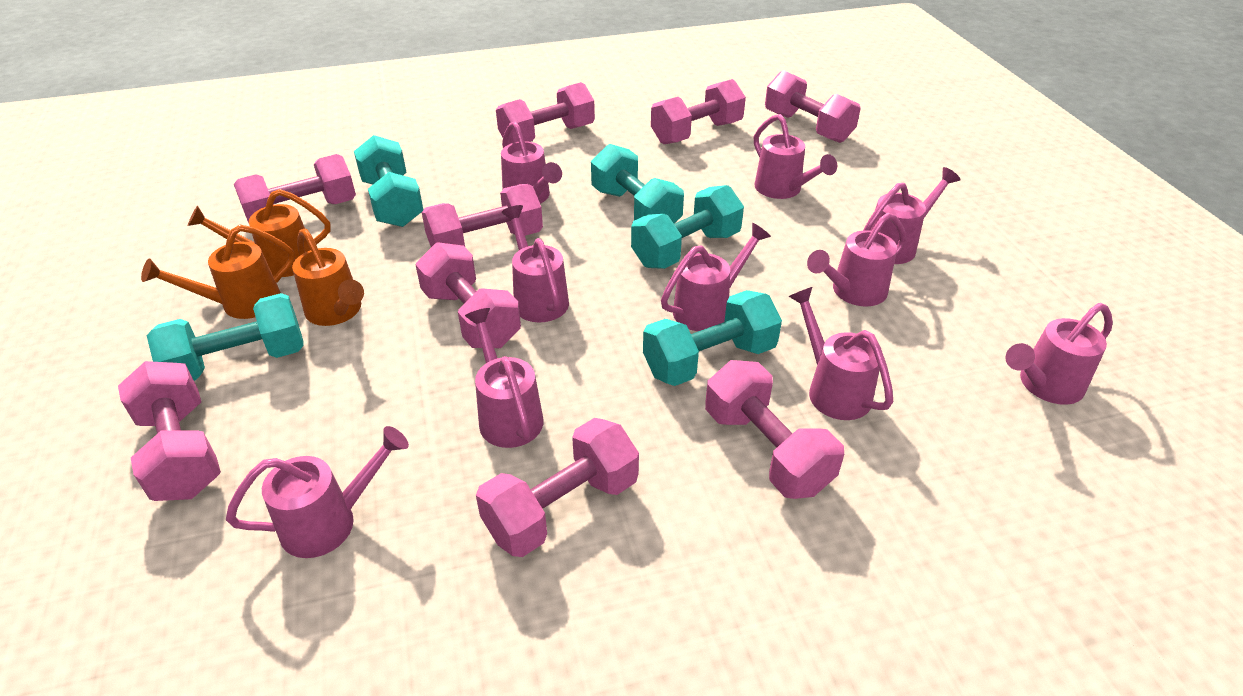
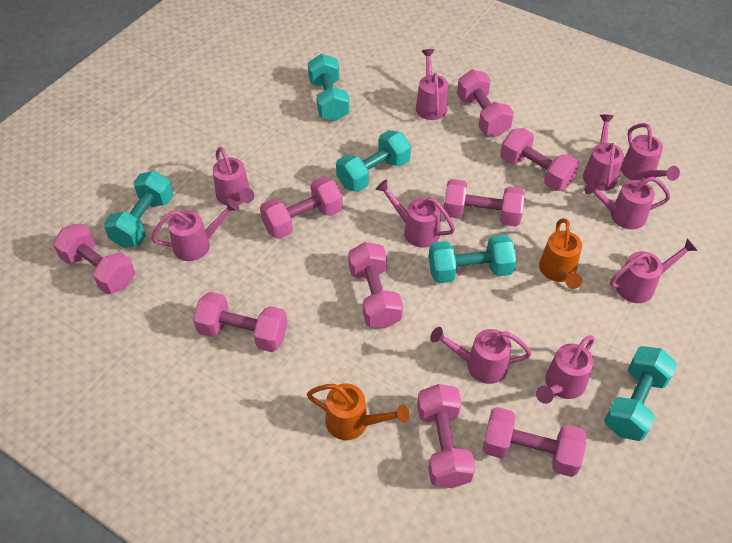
orange watering can: [141,225,295,319] [188,189,331,277] [292,229,364,326] = 3 -> [307,383,409,440] [539,218,582,289] = 2

